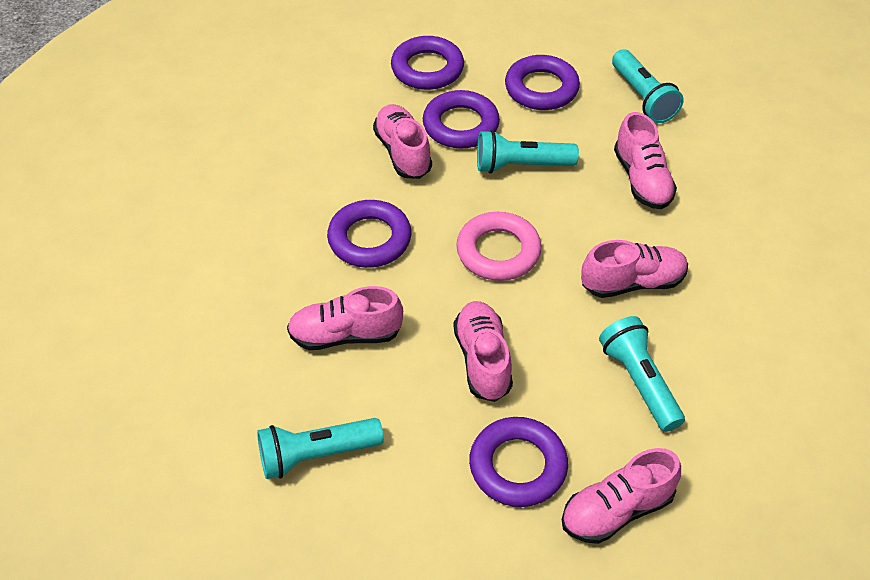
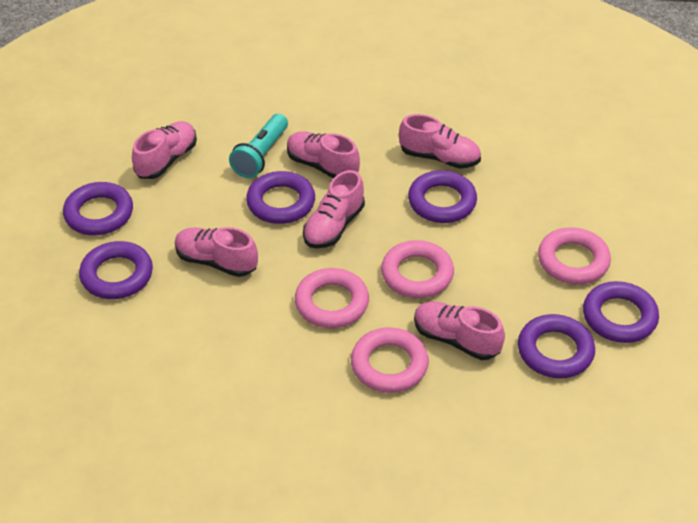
pink ring: [456,212,541,281] = 1 -> [295,268,369,328] [351,328,429,393] [381,240,454,298] [538,227,611,285] = 4
purple ring: [327,200,411,268] [391,36,464,90] [423,90,500,149] [469,417,568,507] [505,55,580,110] = 5 -> [63,182,133,235] [79,241,153,299] [246,171,315,224] [408,170,477,223] [518,314,595,378] [583,281,659,343] = 6
turquoise flashlight: [257,418,384,479] [477,130,579,174] [599,316,685,432] [612,49,684,123] = 4 -> [229,114,288,178] = 1

